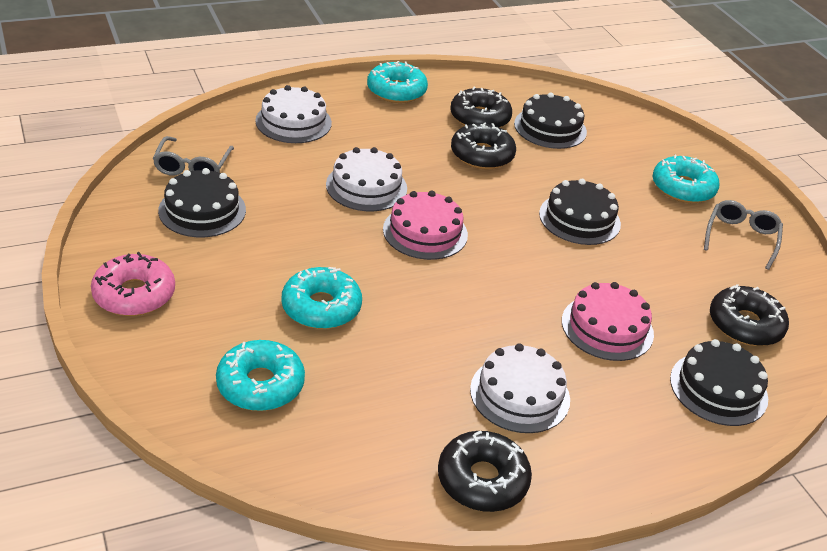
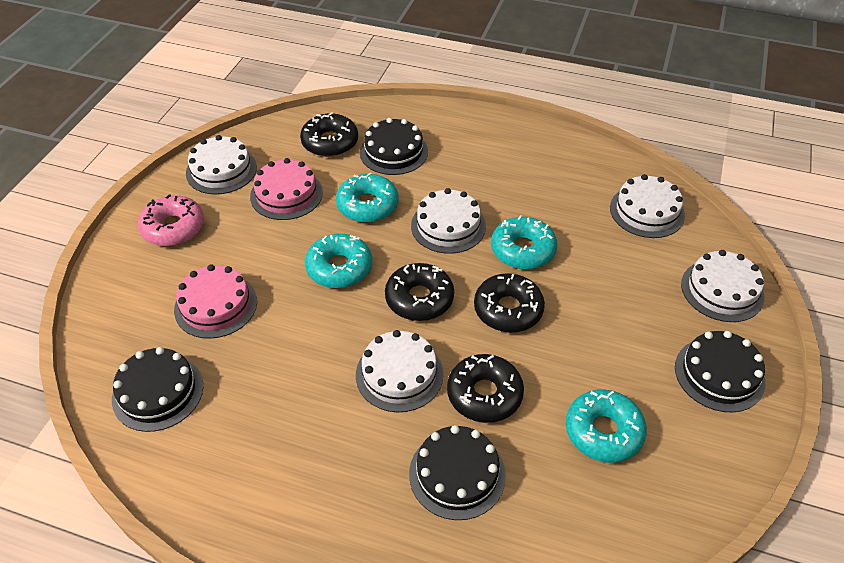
grey glasses: [153,136,234,176] [704,200,783,270] = 2 -> none = 0
white cake: [255,85,332,143] [326,147,407,211] [470,343,570,433] = 3 -> [186,135,257,195] [356,330,444,412] [411,188,486,254] [610,174,685,238] [681,250,764,322] = 5

